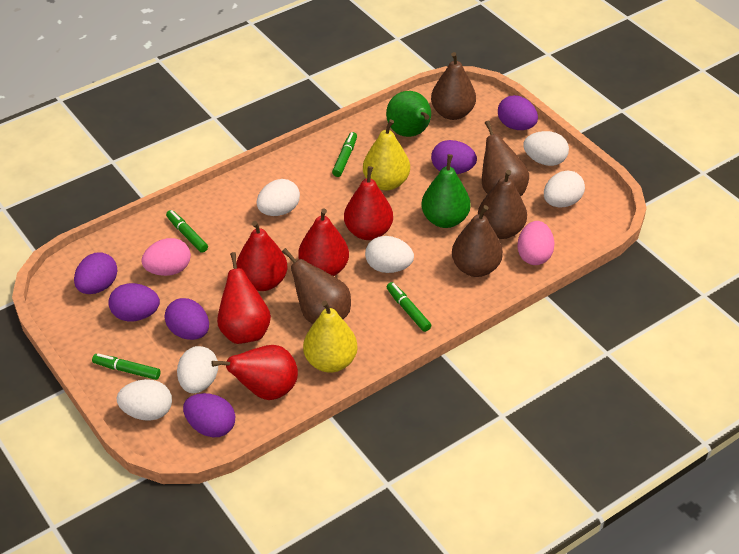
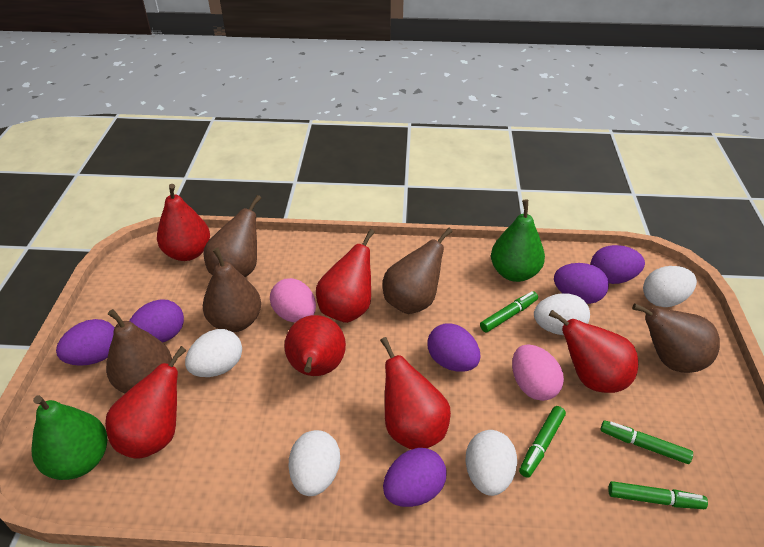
red pear: [212,345,298,400] [217,252,271,344] [236,221,287,291] [298,208,349,276] [344,166,393,240] = 5 -> [105,346,187,459] [157,184,210,261] [284,315,346,376] [316,229,375,323] [380,337,451,450] [549,310,638,393] = 6
white egg: [117,379,172,421] [177,346,218,393] [257,179,300,216] [365,236,414,273] [523,131,569,166] [544,170,585,207] = 6 -> [185,329,242,377] [289,430,340,496] [465,430,517,496] [534,293,590,335] [643,266,697,307] = 5
yellow pear: [303,301,358,372] [363,119,410,190] = 2 -> none = 0

